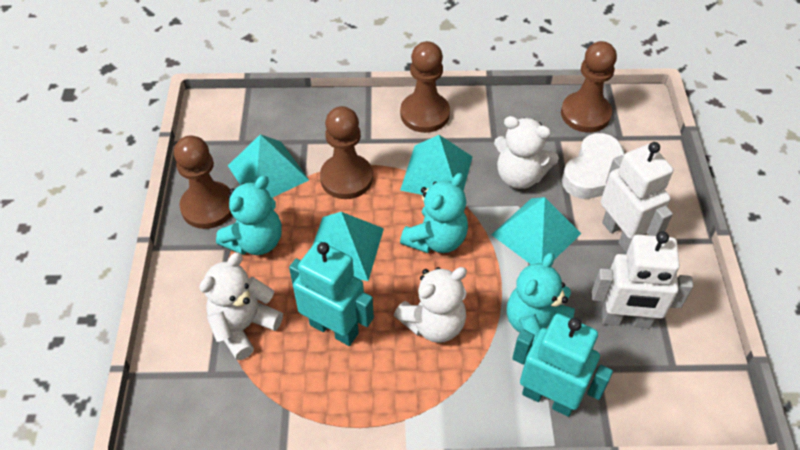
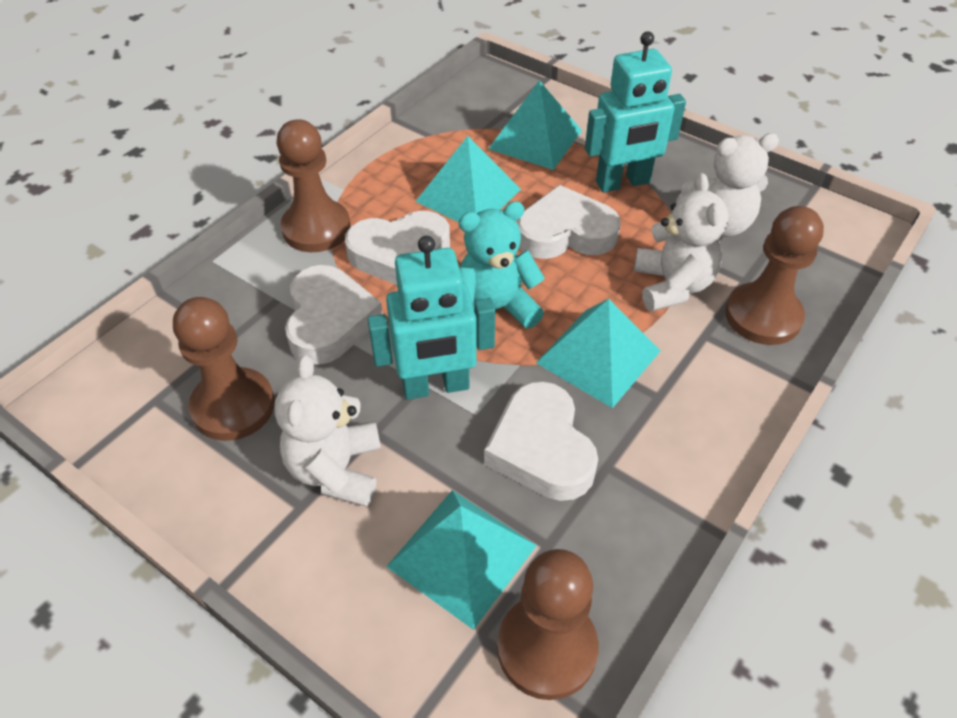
turquoise teddy bear: [216,175,282,255] [400,173,468,253] [507,253,575,345] = 3 -> [459,201,545,328] = 1
white heart: [562,133,625,199] = 1 -> [285,265,383,365] [345,211,450,285] [484,381,598,501] [517,185,620,259] = 4
white robot: [592,231,693,329] [601,142,673,253] = 2 -> none = 0

